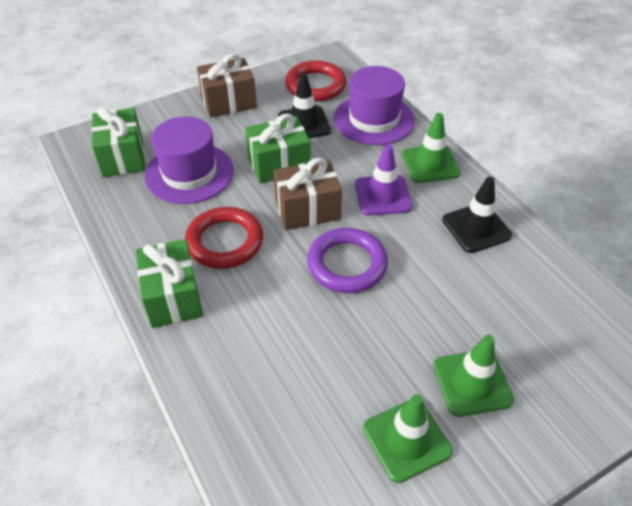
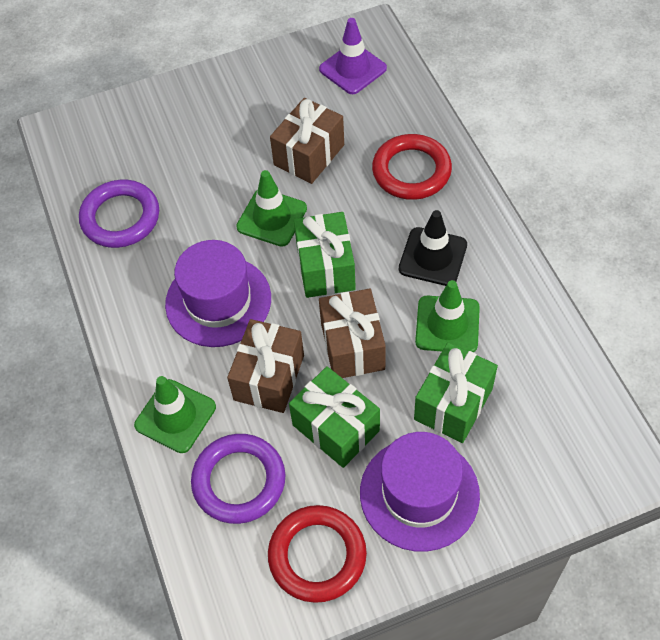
black traffic cone: [278,73,331,138] [442,177,512,253] = 2 -> [399,210,467,286] = 1
brown gift: [197,54,257,118] [274,158,342,230] = 2 -> [227,319,304,413] [270,98,344,184] [319,289,386,378] = 3
purple ring: [307,228,388,293] = 1 -> [79,180,159,248] [191,434,285,524] = 2

